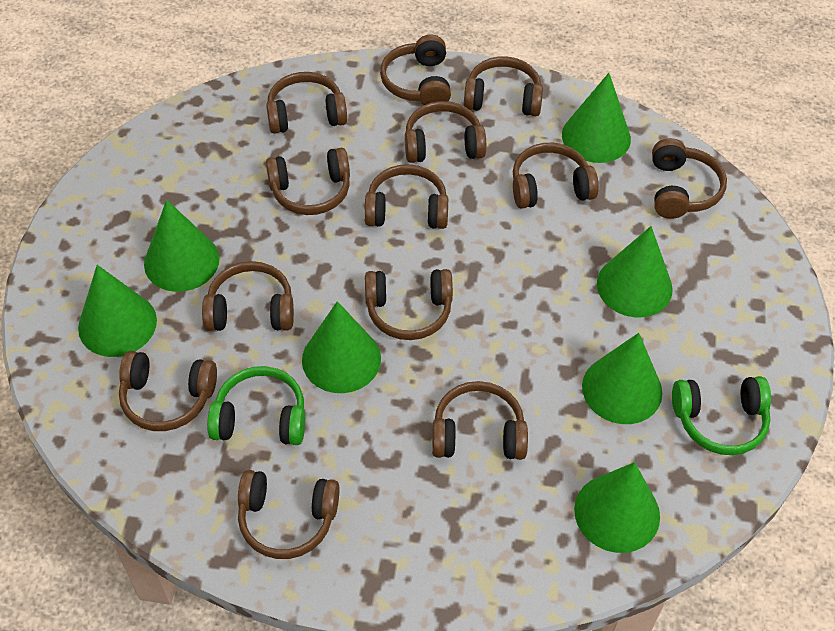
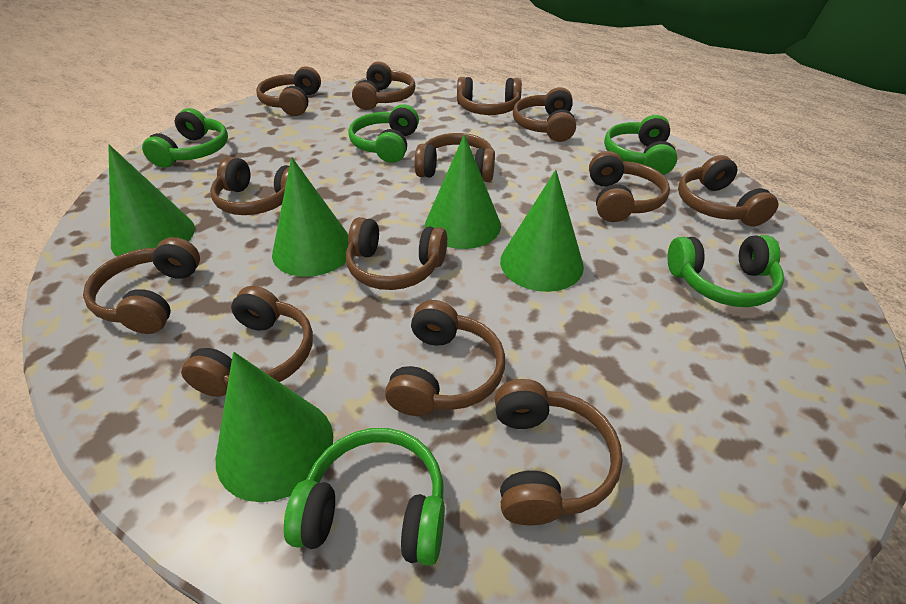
green cone: [78,265,157,357] [144,200,220,292] [302,301,381,393] [562,73,631,163] [574,462,660,553] [582,333,662,424] [597,226,673,317] = 7 -> [108,145,195,256] [216,352,333,502] [272,157,348,277] [425,134,501,249] [500,170,584,292] = 5
green headphones: [207,366,305,445] [672,376,771,455] = 2 -> [142,108,228,168] [284,428,445,566] [348,104,419,163] [604,115,677,175] [668,235,784,307] = 5

